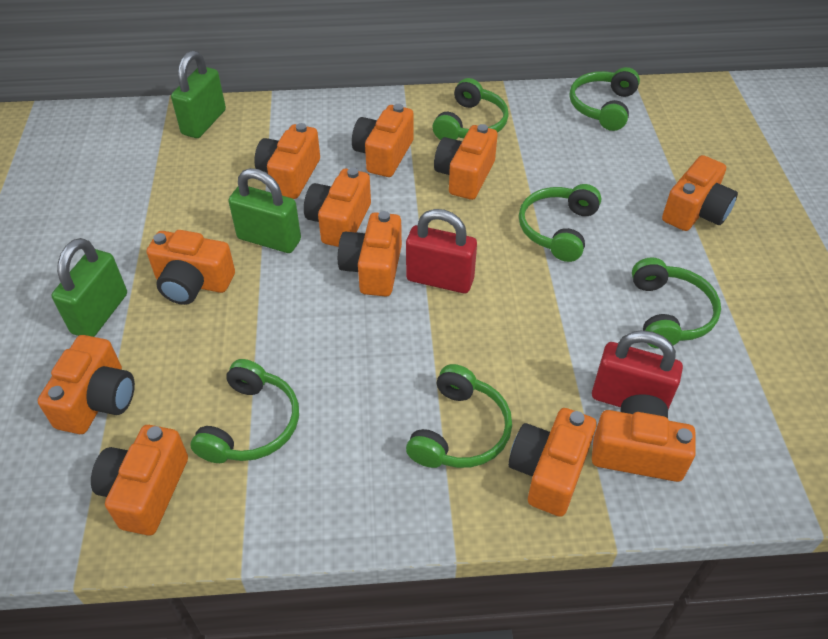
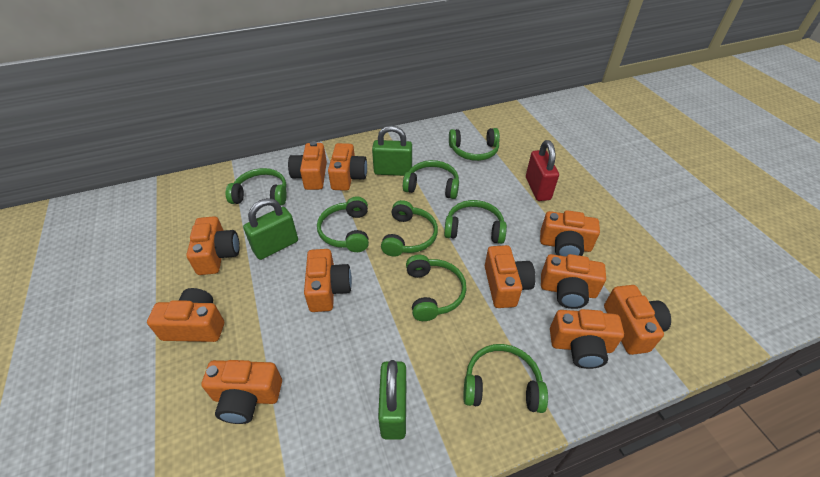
green headphones: [191,359,299,463] [406,364,512,468] [433,78,509,140] [519,184,601,262] [570,67,640,131] [632,257,721,348] = 6 -> [226,168,287,206] [317,196,369,252] [381,200,438,257] [403,160,459,199] [406,255,466,321] [444,200,507,244] [449,128,500,161] [463,344,548,413] = 8
red padlock: [406,209,477,293] [592,330,683,409] = 2 -> [526,140,559,201] = 1

